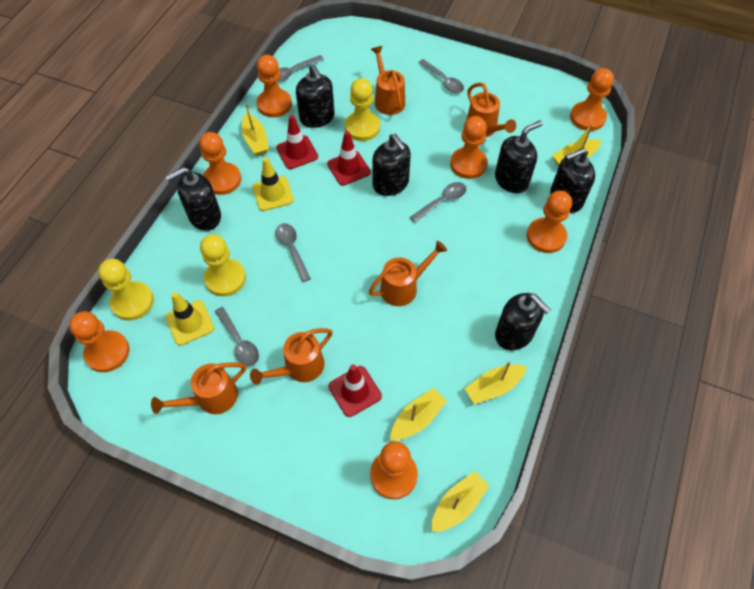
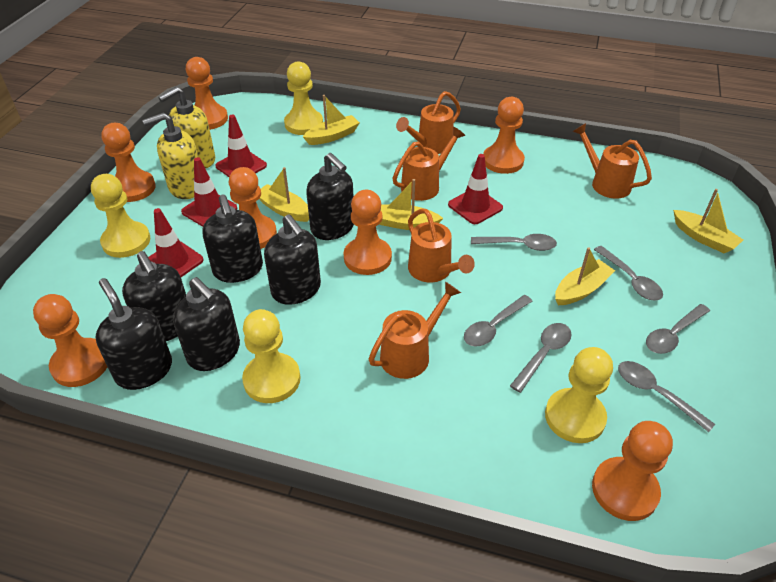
grey spoon: [215,307,259,366] [276,223,311,282] [277,55,324,82] [410,182,466,223] [419,59,464,93] = 5 -> [464,295,532,346] [471,234,557,251] [510,323,572,393] [594,246,663,300] [618,361,715,432] [646,304,710,354] = 6
red traffic cone: [276,115,318,169] [327,131,371,186] [329,364,382,417] = 3 -> [148,208,204,277] [181,157,237,227] [215,115,267,177] [448,154,503,224] = 4
yellow pawn: [98,259,154,321] [200,234,246,296] [345,78,380,141] = 3 -> [91,174,150,258] [242,309,300,403] [284,61,323,135] [545,347,613,443] = 4
yellow soap dispenser: none = 0 -> [142,113,198,199] [158,87,215,169] = 2
yellow traffic cone: [166,292,214,346] [253,157,294,211] = 2 -> none = 0

